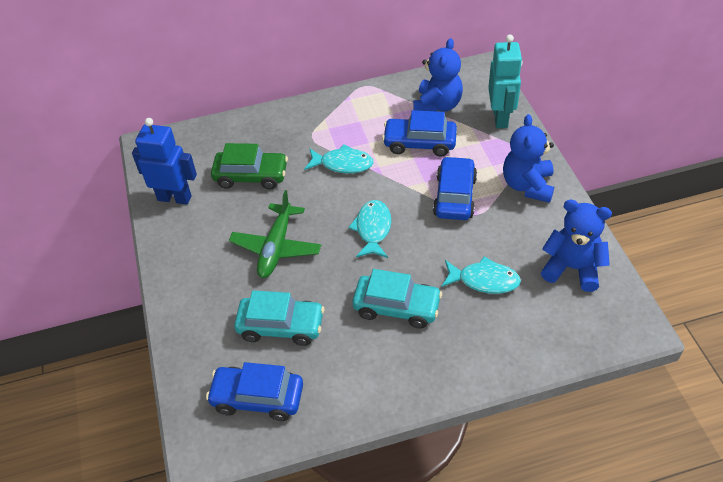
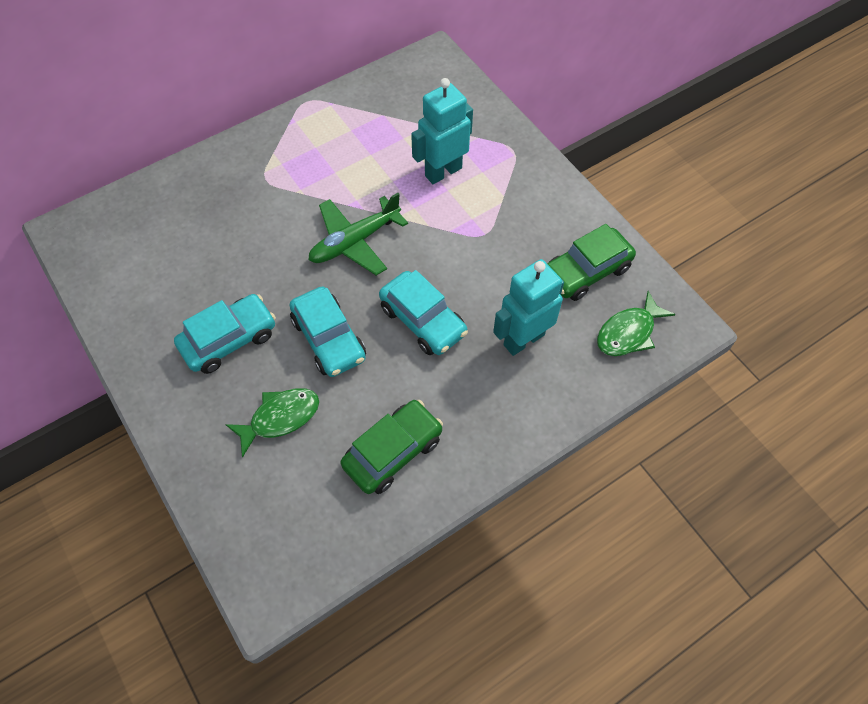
blue car: [206,362,303,421] [382,110,457,157] [433,156,477,220] = 3 -> none = 0
blue robot: [132,118,197,205] = 1 -> none = 0
blue teddy bear: [414,38,463,112] [503,114,554,203] [541,200,612,292] = 3 -> none = 0
green car: [211,143,288,190] = 1 -> [340,400,443,494] [547,224,636,301] = 2
green fish: none = 0 -> [225,388,319,458] [597,291,676,356] = 2
turquoise car: [234,290,324,346] [352,269,442,329] = 2 -> [174,294,276,374] [290,287,366,377] [379,270,468,355] = 3
turquoise fish: [304,144,374,173] [348,200,391,258] [441,256,521,294] = 3 -> none = 0
turquoise robot: [488,34,523,128] = 1 -> [411,78,473,184] [493,259,564,356] = 2

